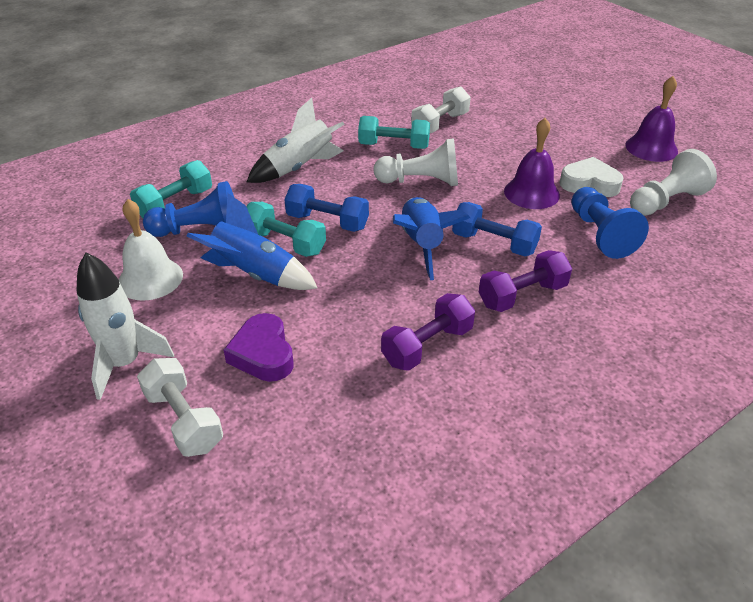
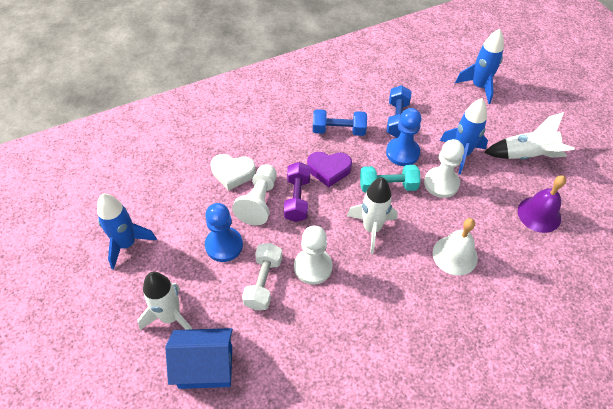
blue house: none = 0 -> [165,328,233,389] = 1
blue rocket: [187,193,317,290] [393,197,470,280] = 2 -> [97,194,157,270] [440,98,488,175] [455,29,504,104] = 3
purple bell: [504,118,560,209] [626,76,678,162] = 2 -> [518,175,566,233] = 1
purple dumbbell: [381,293,475,371] [479,250,572,312] = 2 -> [284,162,311,222] = 1
turquoise dumbbell: [130,160,212,218] [247,202,326,257] [358,116,430,149] = 3 -> [360,165,421,193] = 1
white dumbbell: [137,358,223,457] [411,86,471,133] = 2 -> [242,243,282,310] = 1
white pawn: [373,138,458,186] [630,149,717,216] = 2 -> [232,164,277,225] [294,225,333,285] [424,139,464,198] = 3
white rocket: [77,252,174,400] [247,98,344,183] = 2 -> [138,272,192,330] [347,177,398,254] [484,112,575,160] = 3

